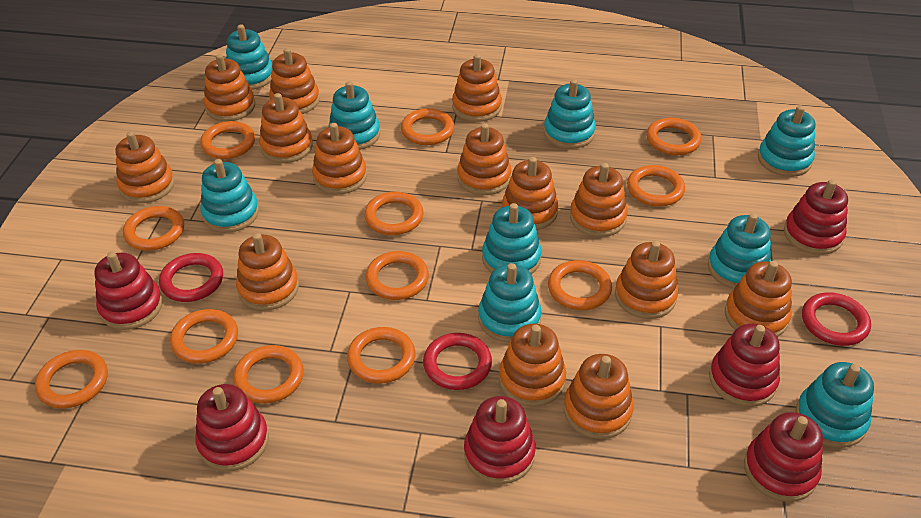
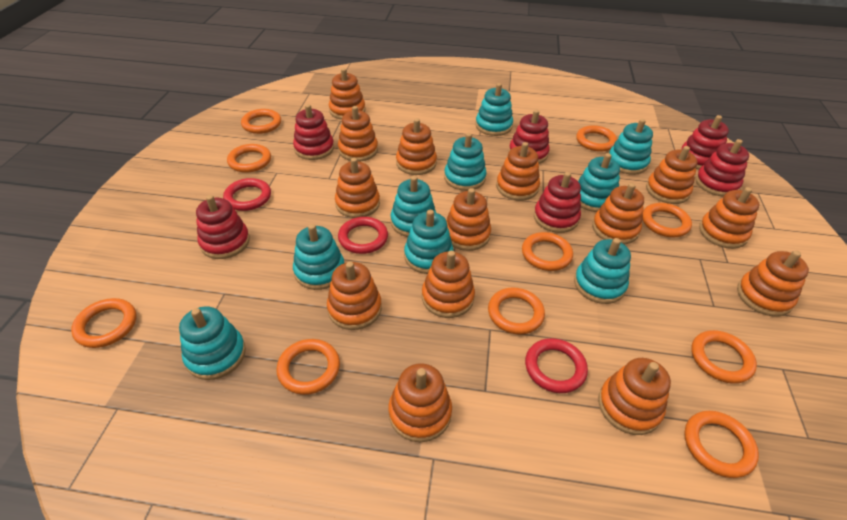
orange ring: [35,350,108,409] [123,206,184,251] [170,309,238,364] [200,121,255,159] [233,345,304,404] [347,327,415,384] [364,192,424,235] [365,251,429,300] [401,108,454,145] [548,260,612,310] [627,165,685,207] [646,118,702,155] = 12 -> [71,298,136,348] [227,144,271,173] [241,109,281,134] [276,339,340,395] [488,287,545,335] [522,232,573,271] [576,125,617,152] [643,203,692,237] [684,411,759,478] [691,330,757,384] = 10

